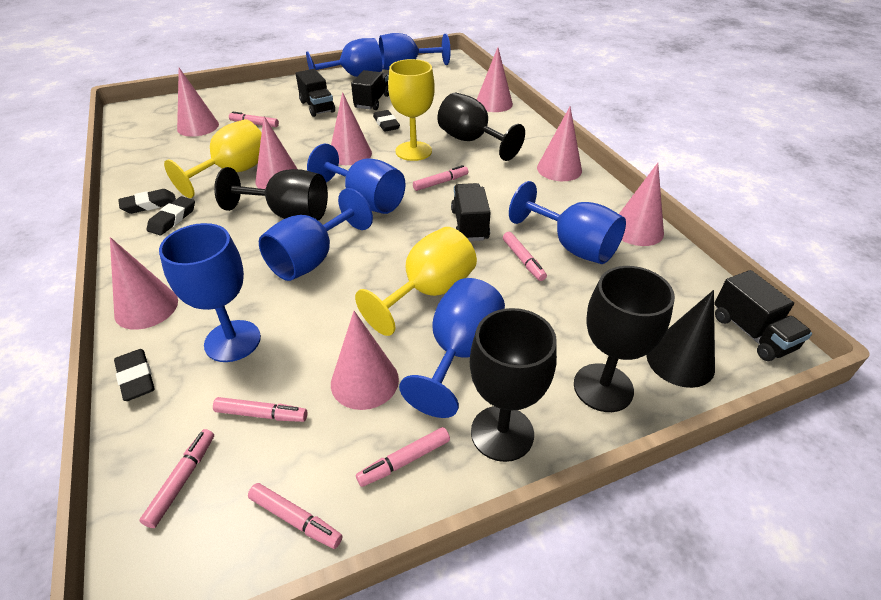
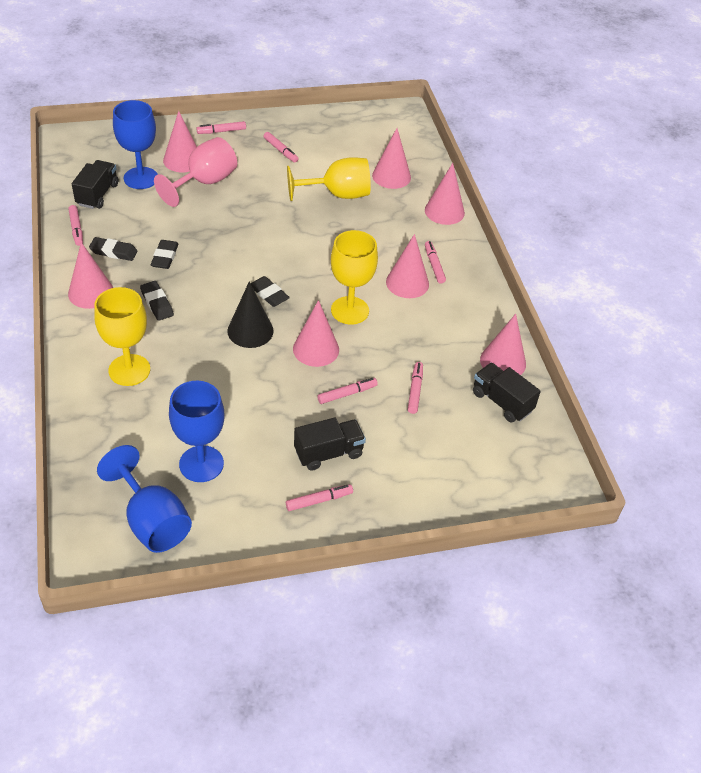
black goblet: [214,167,328,220] [437,93,525,161] [470,308,557,462] [574,266,675,412] = 4 -> none = 0
black truck: [296,69,335,117] [351,70,389,110] [451,183,491,241] [714,270,812,361] = 4 -> [72,160,118,209] [294,418,366,470] [473,363,541,422] = 3
blue goblet: [159,223,261,362] [259,188,373,281] [306,38,382,77] [307,144,406,214] [379,33,451,70] [399,278,505,418] [509,181,626,264] = 7 -> [97,445,192,553] [113,100,158,189] [169,381,224,482] = 3
pink cone: [110,237,178,330] [177,68,219,137] [256,116,297,189] [331,92,372,165] [331,311,399,410] [477,47,513,112] [537,107,582,181] [619,163,664,246] = 8 -> [68,242,113,309] [163,111,197,172] [293,300,339,367] [372,128,411,189] [386,234,429,298] [425,163,465,225] [480,314,526,375] = 7
pink goblet: none = 0 -> [154,137,237,207] = 1

